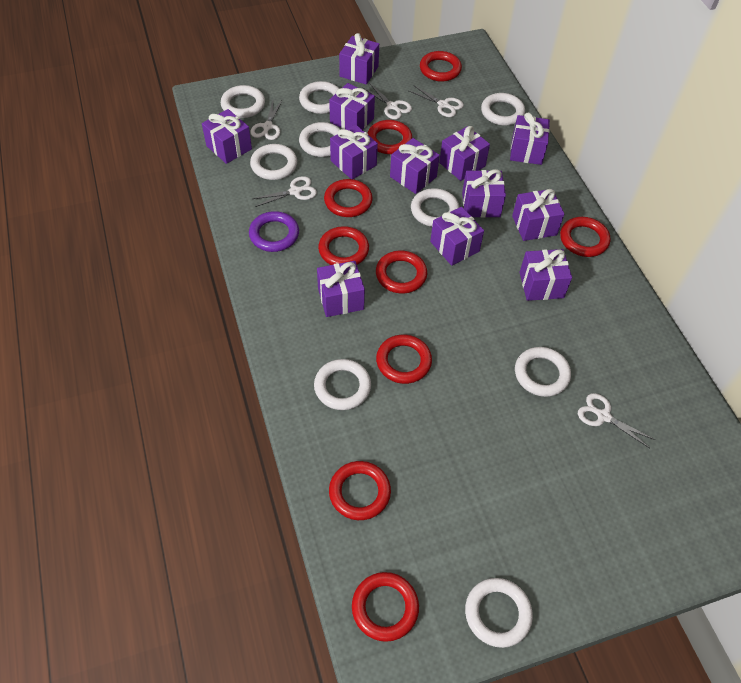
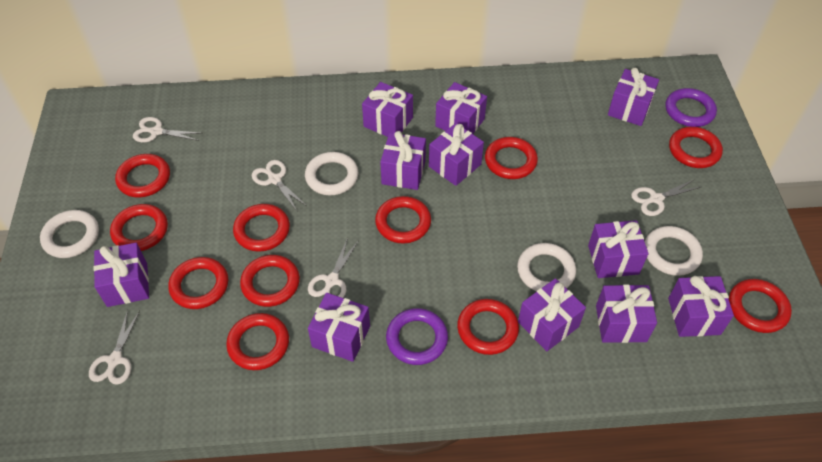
purple gift: [202,109,252,164] [317,261,365,317] [329,83,375,130] [330,124,378,179] [339,33,379,84] [390,138,440,194] [430,207,484,266] [439,126,490,181] [462,169,506,218] [510,113,550,165] [512,189,564,241] [519,249,572,301] = 12 -> [94,243,149,307] [308,293,370,362] [362,82,413,137] [380,131,426,190] [429,123,484,186] [435,82,487,134] [518,278,586,351] [588,220,648,278] [596,285,657,343] [608,68,659,126] [668,276,734,337] = 11
purple ring: [249,211,299,252] = 1 -> [386,308,448,365] [665,88,717,127] = 2
red ring: [318,226,369,265] [324,179,373,217] [329,461,391,520] [352,572,419,642] [367,120,412,154] [376,251,427,294] [376,335,432,384] [420,51,462,82] [560,217,610,257] = 9 -> [110,204,168,251] [115,154,170,197] [168,257,228,309] [226,313,289,370] [233,204,290,252] [240,255,300,307] [375,196,431,243] [457,299,519,355] [485,137,538,179] [669,127,723,168] [729,279,792,333] = 11
white ring: [221,85,265,118] [250,144,297,180] [299,81,339,114] [299,122,341,157] [314,359,371,410] [411,188,459,227] [465,578,533,648] [481,93,525,126] [515,347,571,397] = 9 -> [40,210,99,258] [305,152,358,195] [517,243,576,291] [645,226,703,276] = 4

